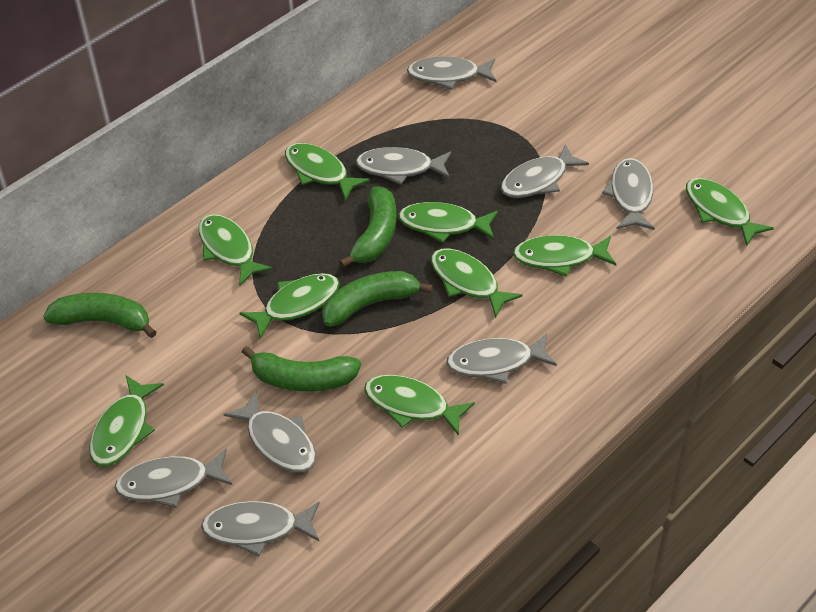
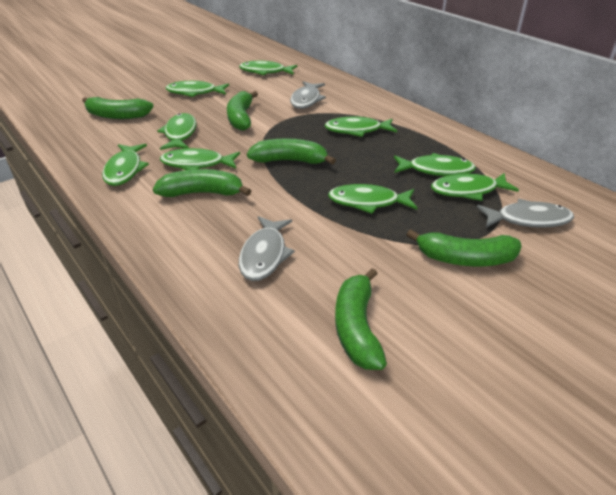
green banana: [43,293,157,338] [242,346,361,392] [322,271,433,327] [339,187,396,268] = 4 -> [82,97,154,119] [153,169,251,197] [227,91,258,131] [247,138,336,165] [335,268,387,370] [407,229,521,266] = 6
grey fish: [115,449,232,508] [201,501,319,556] [224,391,316,472] [356,147,451,185] [407,56,497,90] [446,334,557,384] [501,144,589,198] [602,158,655,230] = 8 -> [239,216,295,281] [290,81,326,109] [477,199,574,228] = 3

